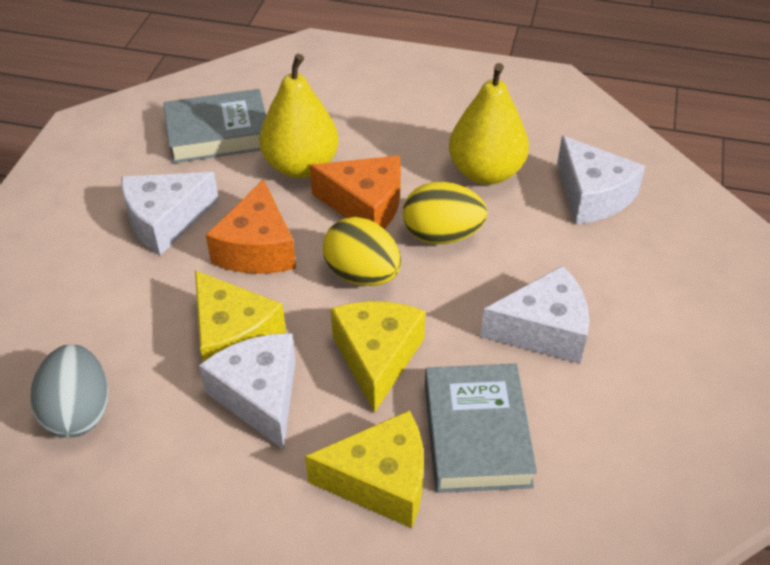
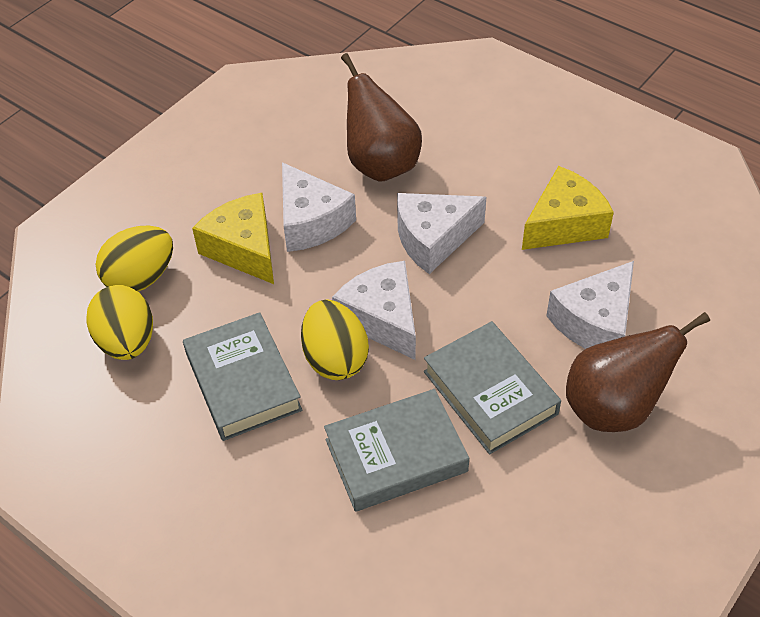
brown pear: none = 0 -> [341,53,422,182] [566,312,710,432] = 2
grey book: [164,89,266,163] [425,363,537,493] = 2 -> [183,312,302,441] [324,389,469,512] [424,321,561,454] = 3
grey egg: [30,344,108,438] = 1 -> none = 0
orange cheese: [206,179,296,274] [310,156,401,229] = 2 -> none = 0
yellow cheese: [195,270,286,362] [305,410,424,528] [331,301,425,413] = 3 -> [192,193,274,284] [522,166,614,250] = 2
yellow egg: [323,217,401,286] [403,182,487,244] = 2 -> [86,285,153,360] [96,226,173,292] [301,300,369,380] = 3
yellow pear: [259,54,339,178] [449,63,529,185] = 2 -> none = 0

